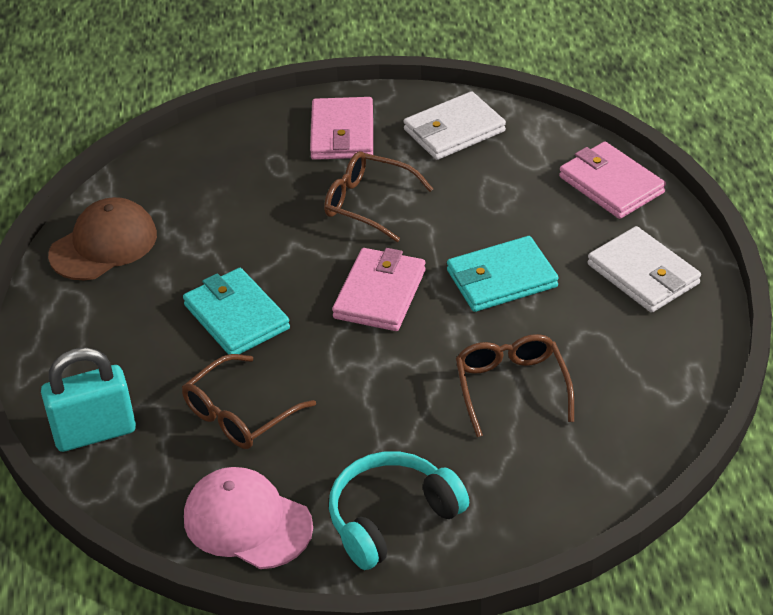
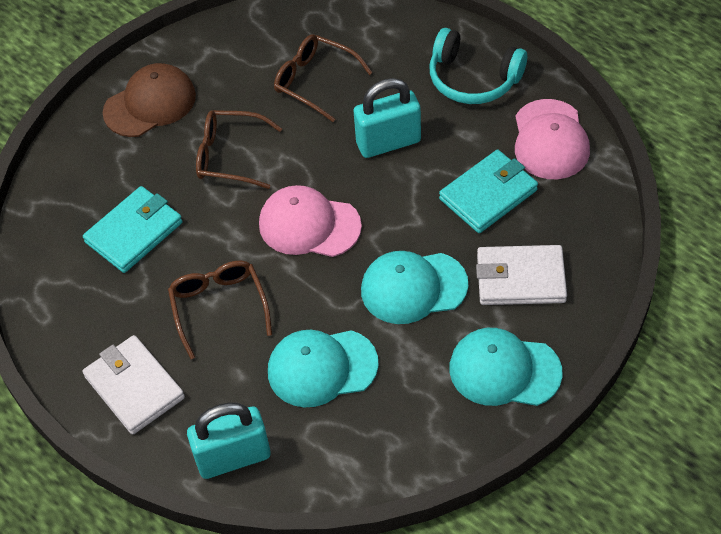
pink cap: [184,467,313,569] = 1 -> [259,185,362,257] [515,99,590,179] = 2
pink wallet: [310,97,373,160] [332,248,426,331] [559,142,666,219] = 3 -> none = 0
turquoise cap: none = 0 -> [268,330,379,408] [361,251,468,324] [449,328,563,406] = 3
turquoise padlock: [41,347,136,452] = 1 -> [187,403,271,479] [354,78,421,158] = 2

